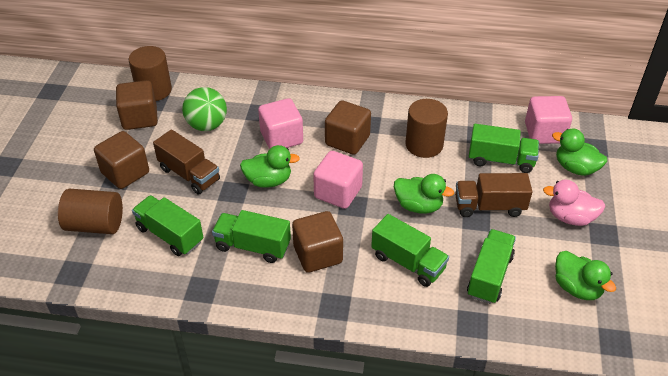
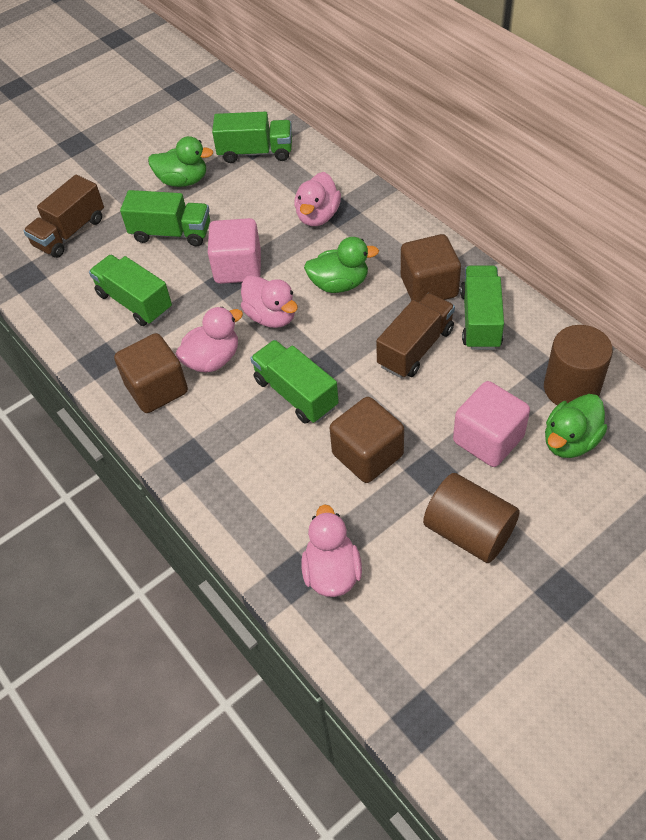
brown cube: [94,131,149,189] [116,80,158,130] [292,211,343,273] [325,100,371,155] = 4 -> [114,333,188,413] [330,397,404,483] [401,234,461,302] = 3
brown cylinder: [58,189,123,234] [129,46,172,101] [406,99,448,158] = 3 -> [423,473,520,563] [544,325,613,405] = 2
green ball: [182,87,227,131] = 1 -> none = 0
green duck: [240,145,300,188] [394,174,454,214] [552,128,607,176] [555,251,616,300] = 4 -> [148,136,213,187] [304,237,379,293] [545,394,607,458] = 3
pink cube: [258,98,303,149] [313,151,363,209] [525,96,572,144] = 3 -> [208,218,261,284] [453,381,530,467] = 2
pink duck: [543,180,605,226] = 1 -> [176,307,243,372] [241,275,298,328] [294,172,341,226] [301,504,362,597] = 4

